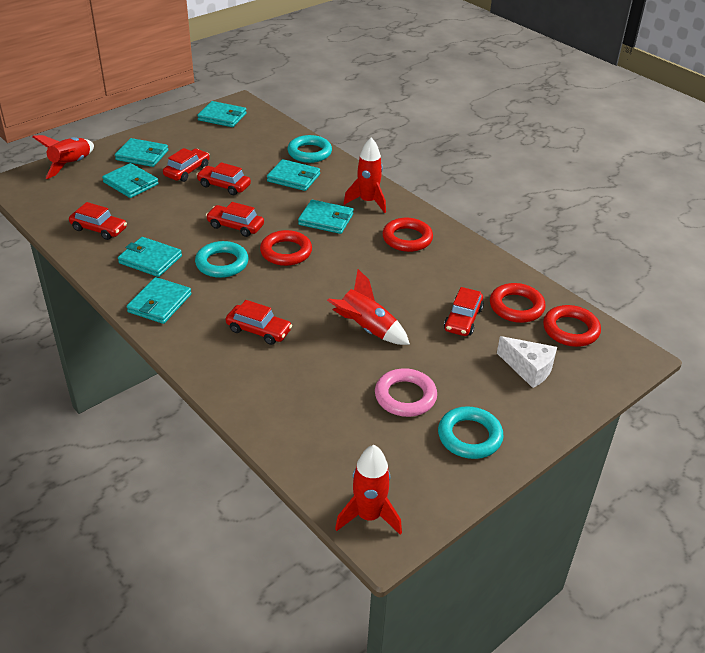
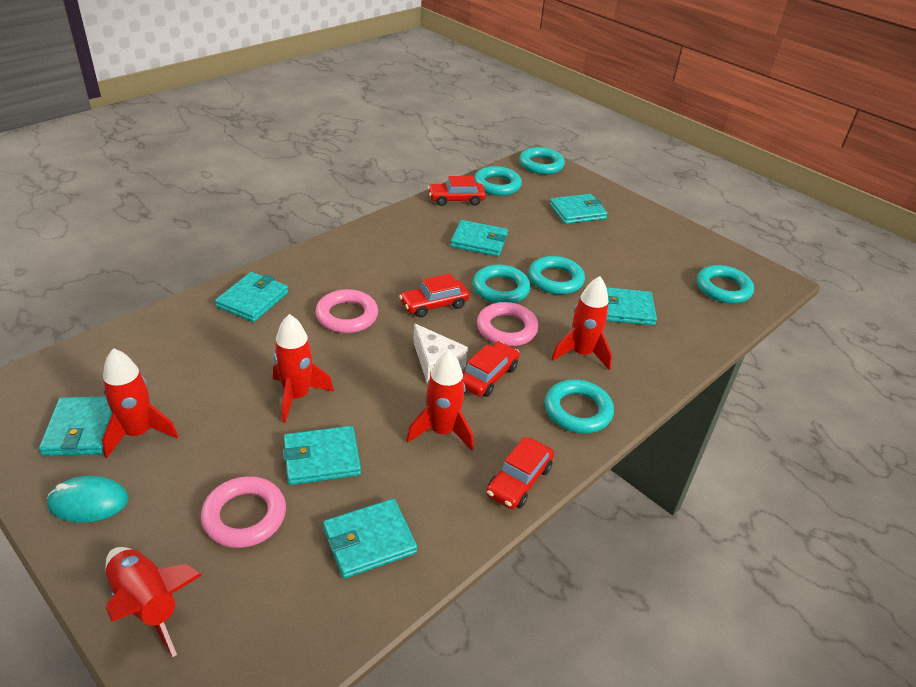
pink ring: [375,368,437,417] = 1 -> [201,476,286,548] [315,289,378,333] [477,302,539,346] = 3
red car: [69,202,127,240] [163,148,210,182] [196,162,251,195] [206,202,264,237] [226,300,292,345] [444,287,484,336] = 6 -> [399,274,470,317] [428,176,486,206] [462,342,520,397] [486,437,554,509] = 4
red ring: [260,230,312,266] [382,218,433,252] [490,283,546,323] [543,305,601,347] = 4 -> none = 0
red rocket: [32,135,94,179] [327,269,410,345] [335,445,402,535] [343,137,386,213] = 4 -> [102,348,178,458] [106,547,202,657] [273,314,334,423] [406,350,474,451] [551,276,612,370] = 5
turquoise mouse: none = 0 -> [47,476,129,523] = 1
turquoise ring: [195,241,249,278] [287,135,332,163] [438,406,504,459] = 3 -> [473,265,530,303] [474,166,522,196] [519,147,565,174] [528,256,585,294] [545,380,614,433] [697,265,754,304] = 6

